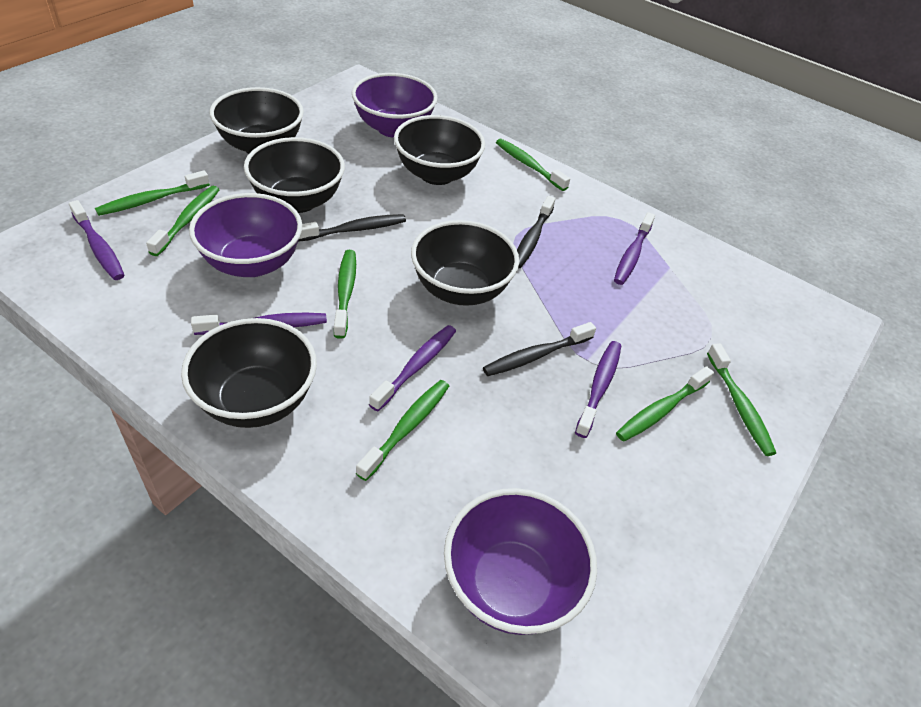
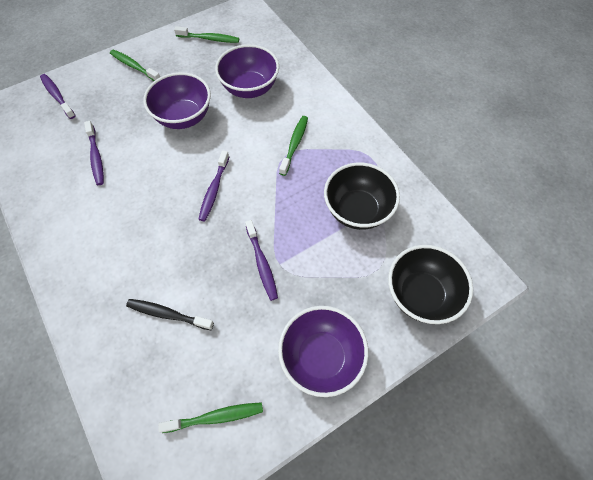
black bowl: [181,318,317,428] [209,87,304,154] [244,137,345,213] [394,115,485,185] [411,220,519,306] = 5 -> [324,163,400,230] [388,245,473,324] = 2
black toothbrush: [299,214,406,241] [483,322,596,376] [517,196,555,268] = 3 -> [126,299,214,330] = 1
green toothbrush: [95,170,210,216] [146,186,220,256] [334,250,356,339] [356,380,449,481] [496,139,570,191] [616,366,714,442] [707,343,776,456] = 7 -> [110,49,160,81] [158,402,263,433] [174,26,239,43] [279,116,308,176] = 4
purple toothbrush: [69,200,124,280] [191,313,327,335] [369,325,456,411] [575,341,621,438] [614,212,655,285] = 5 -> [40,74,76,119] [84,121,104,185] [198,150,229,221] [245,220,278,301] = 4

